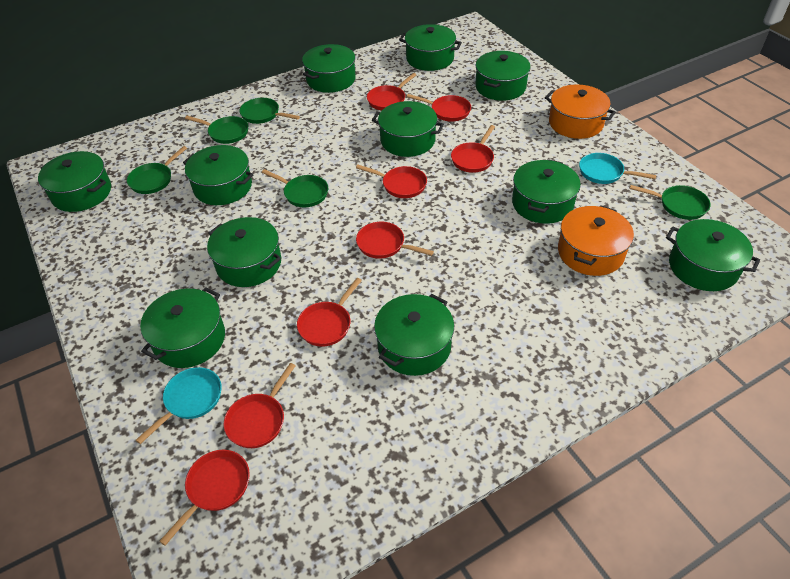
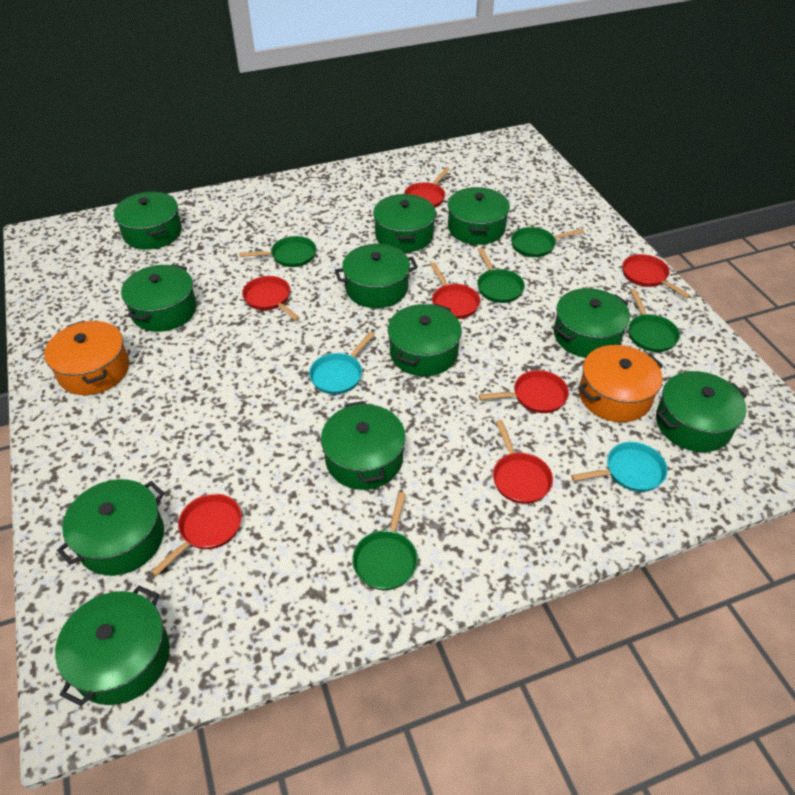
red pan: [159,450,250,546] [224,363,296,448] [297,278,362,347] [356,165,427,198] [356,222,434,259] [367,73,416,110] [407,94,471,122] [451,125,495,173] = 8 -> [151,494,242,576] [242,276,300,321] [404,167,450,208] [430,263,480,319] [479,370,569,413] [493,420,553,504] [622,254,691,298] = 7

